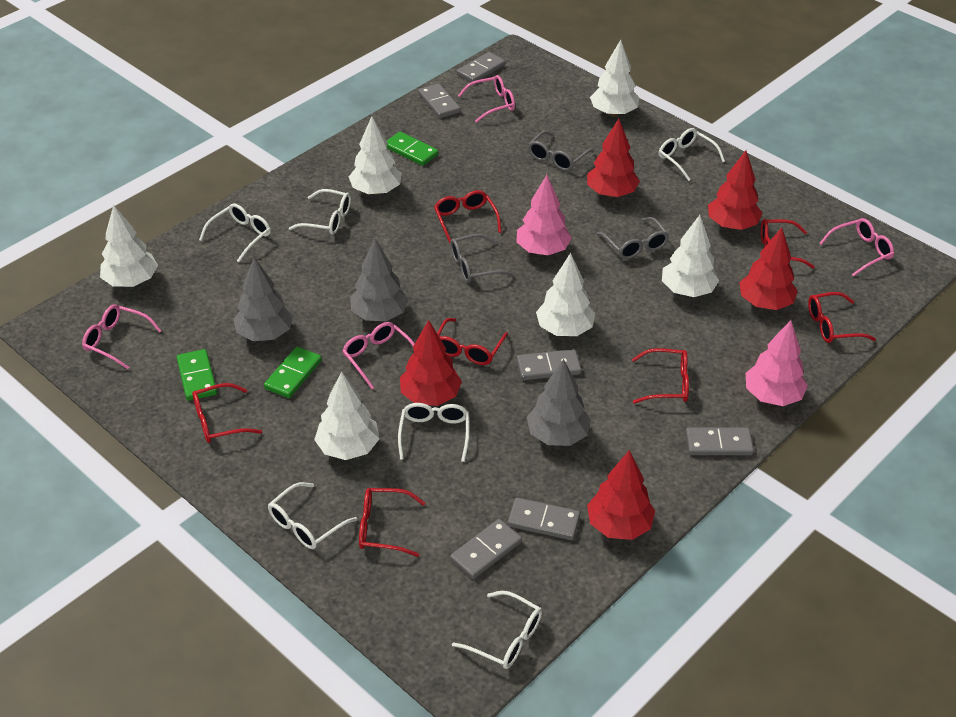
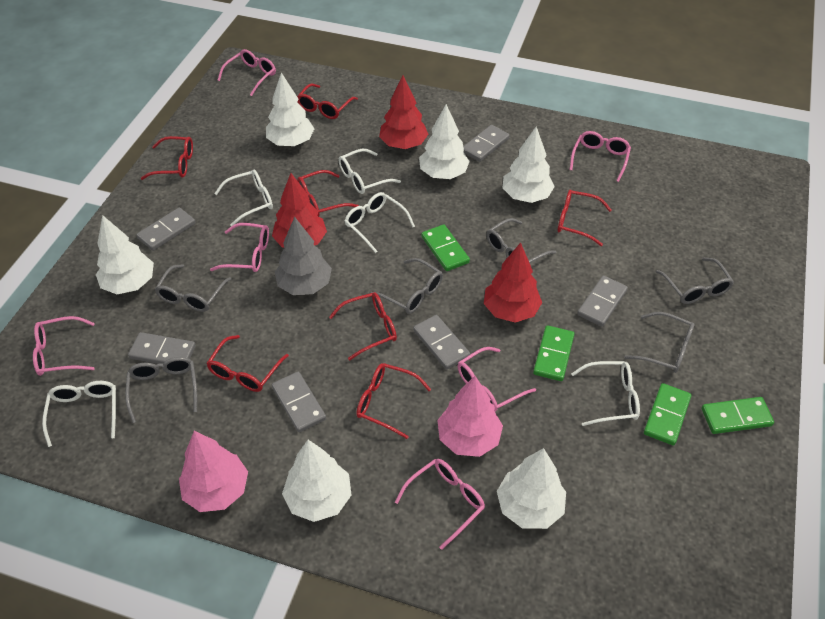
green domino: [177,349,217,401] [264,347,322,398] [387,132,438,166] = 3 -> [421,224,470,271] [533,325,574,381] [644,383,691,446] [702,397,774,434] = 4
grey glasses: [450,234,514,283] [528,131,594,171] [596,217,669,259] = 3 -> [125,357,197,423] [155,264,231,312] [370,258,443,314] [487,218,556,263] [624,312,695,373] [656,258,734,304] = 6
grey tree: [233,257,293,341] [350,239,409,321] [527,359,591,446] = 3 -> [275,217,332,295] = 1
pink glasses: [82,305,161,369] [342,322,415,389] [458,75,515,123] [819,218,894,277] = 4 -> [33,316,95,376] [210,223,269,272] [218,49,276,96] [395,459,485,550] [458,347,536,411] [570,131,631,182] = 6
red tree: [400,320,462,406] [587,119,640,197] [587,450,655,540] [708,150,763,230] [739,227,798,310] = 5 -> [272,173,327,248] [379,75,428,149] [484,243,542,323] = 3
white glasses: [199,204,271,262] [268,482,357,549] [289,189,351,235] [398,403,469,462] [452,591,542,669] [659,128,725,181] = 6 -> [42,381,116,447] [214,170,273,226] [338,149,401,194] [344,192,415,253] [571,361,640,426] = 5

